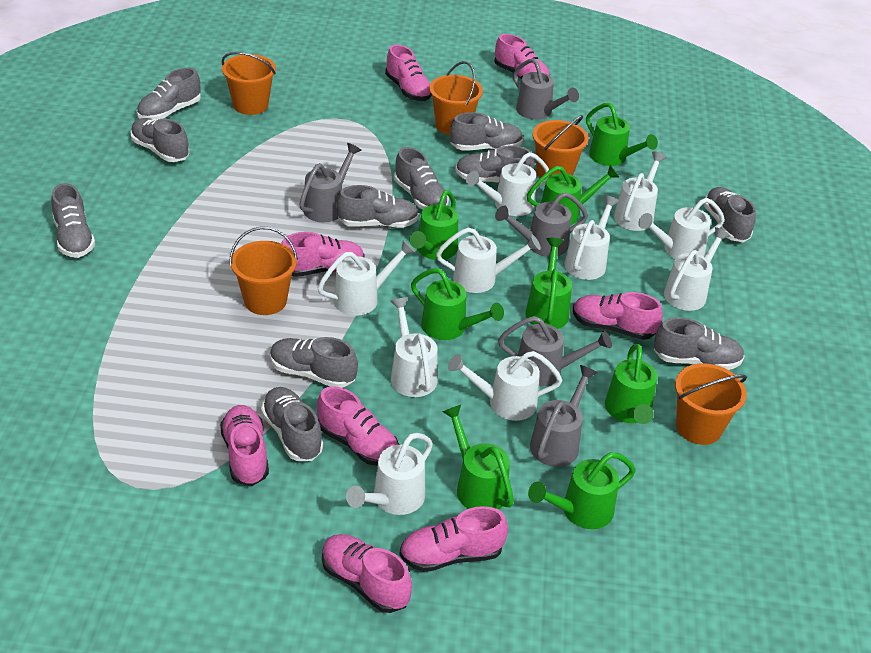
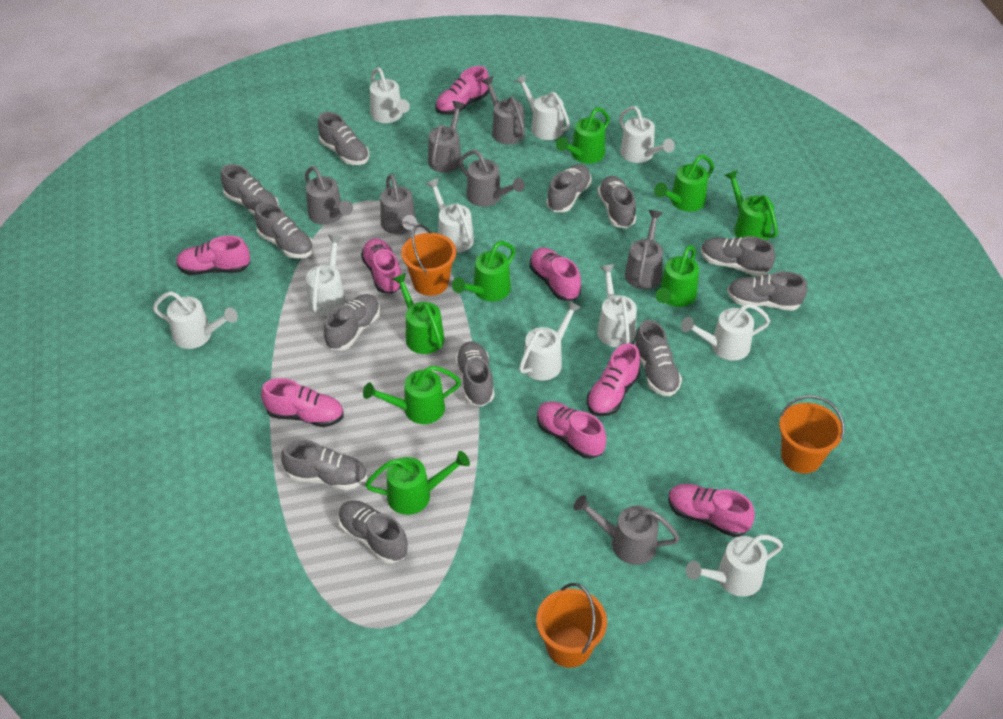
grey shoe: [51,183,95,258] [130,118,189,162] [137,68,201,119] [261,387,323,461] [270,337,358,388] [336,185,419,228] [394,147,449,210] [450,112,523,150] [455,145,535,183] [654,317,745,370] [703,187,756,242] = 11 -> [221,164,279,216] [255,202,314,259] [281,439,367,490] [318,112,369,165] [324,294,380,350] [338,500,408,564] [455,341,494,407] [546,164,592,212] [597,176,636,228] [634,320,682,396] [701,236,775,276] [727,271,808,311] = 12
grey watering can: [299,143,362,223] [495,192,588,257] [498,316,612,386] [513,58,579,120] [530,365,598,467] = 5 -> [305,166,353,225] [380,174,417,234] [428,101,465,173] [459,150,525,207] [481,76,525,145] [573,495,680,565] [625,210,663,289] = 7
orange bucket: [222,52,276,115] [229,226,298,315] [429,61,483,135] [532,115,588,178] [675,363,747,445] = 5 -> [401,224,456,296] [536,583,607,668] [779,395,845,473] = 3

